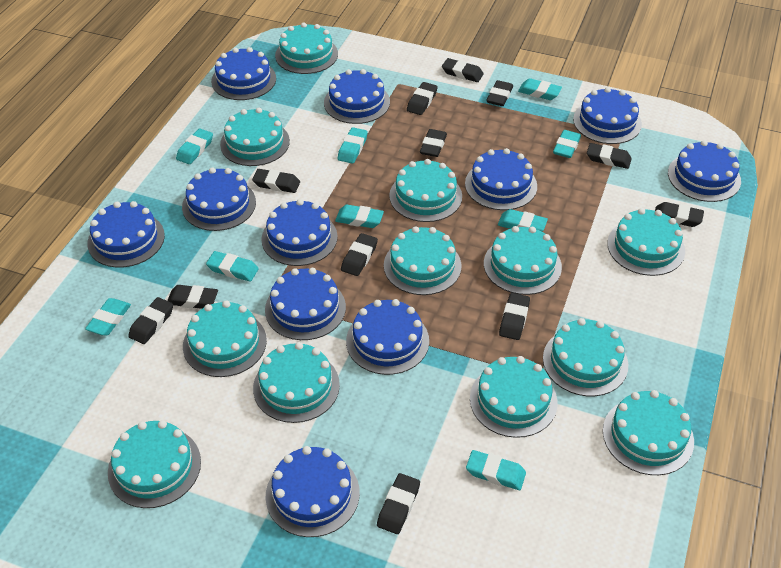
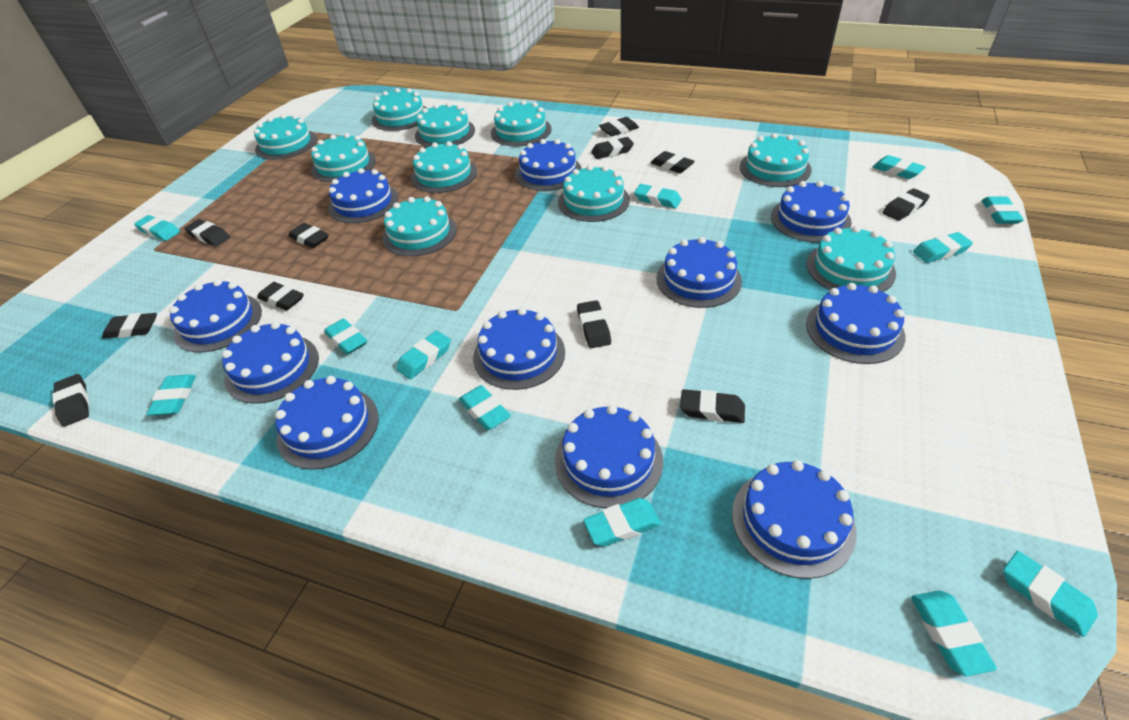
black eraser: [128,297,173,344] [167,285,218,309] [252,169,300,193] [341,233,378,276] [377,473,420,534] [407,82,438,115] [420,129,447,157] [442,58,484,82] [486,80,513,106] [499,293,530,340] [587,143,632,169] [655,202,704,227] = 12 -> [52,374,89,427] [102,313,157,339] [184,219,230,246] [257,282,304,310] [289,223,329,248] [577,300,611,348] [591,137,634,159] [599,117,639,136] [651,151,695,173] [680,389,745,423] [882,188,930,221] = 11
turquoise cake: [108,420,201,508] [183,300,267,377] [220,108,290,166] [253,342,340,423] [275,23,338,74] [384,226,461,295] [389,159,462,222] [470,356,558,438] [484,226,562,295] [543,318,628,396] [603,390,694,475] [607,208,685,276] = 12 -> [254,114,317,160] [311,133,376,182] [372,88,428,131] [382,196,457,256] [411,141,477,193] [415,103,475,147] [491,100,552,147] [558,165,630,222] [740,133,812,187] [806,226,896,292] = 10
turquoise eraser: [85,298,131,336] [176,129,213,164] [206,251,259,282] [335,205,384,228] [338,127,368,164] [466,450,526,490] [498,209,548,232] [518,78,562,100] [553,130,581,158] = 9 -> [134,215,180,241] [147,374,196,415] [324,318,367,355] [396,331,451,379] [459,385,511,430] [583,498,661,547] [634,184,682,208] [873,155,925,179] [911,590,997,676] [913,232,973,263] [982,197,1024,224] [1003,551,1098,637] = 12

